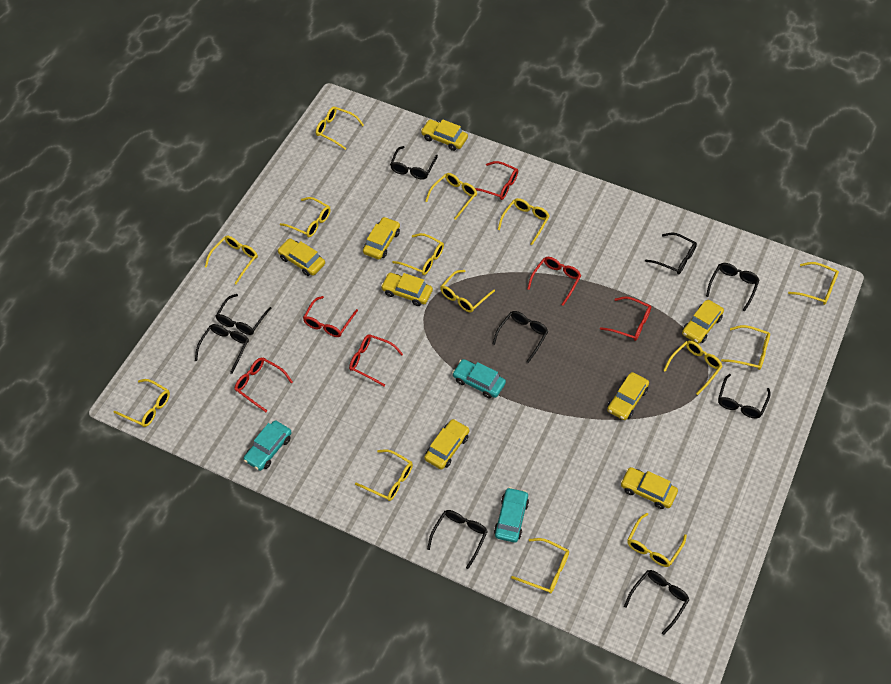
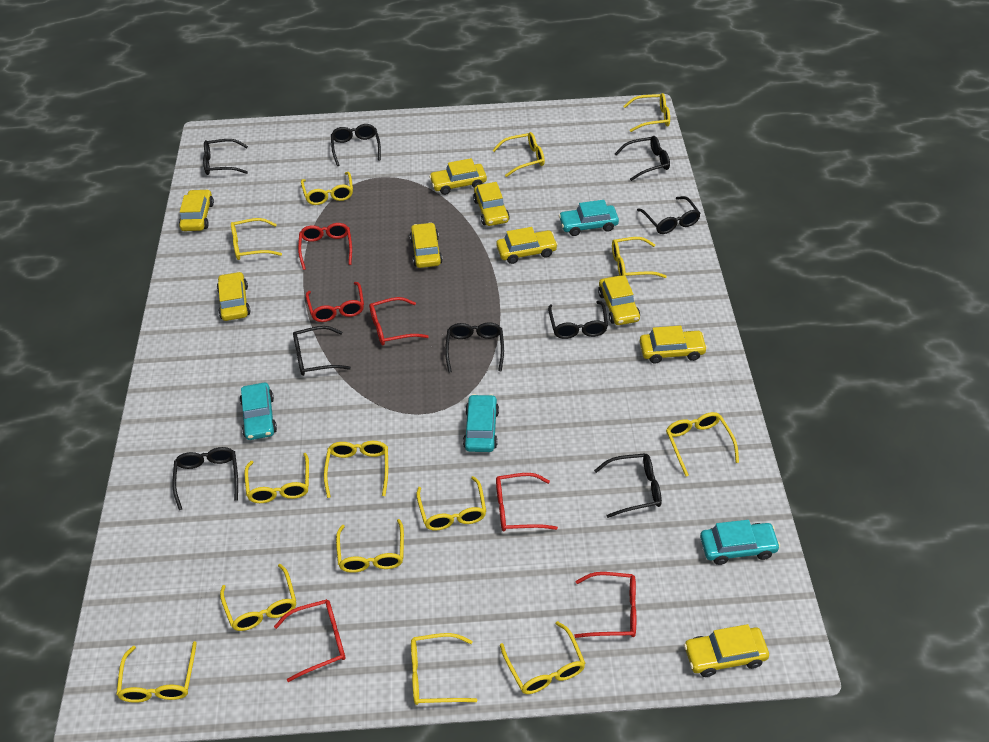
turquoise car: [244,420,292,471] [452,359,506,399] [494,487,529,543] = 3 -> [240,383,277,440] [463,394,499,452] [559,200,619,236] [700,520,780,565] = 4
yellow car: [277,238,325,276] [363,217,400,259] [381,273,433,306] [421,119,468,151] [424,419,470,469] [607,372,649,420] [621,467,678,509] [682,300,724,344] = 8 -> [179,189,214,231] [217,272,250,321] [410,222,443,268] [429,158,487,195] [473,182,510,226] [496,227,558,264] [598,275,640,325] [640,326,707,364] [684,624,769,677] = 9

